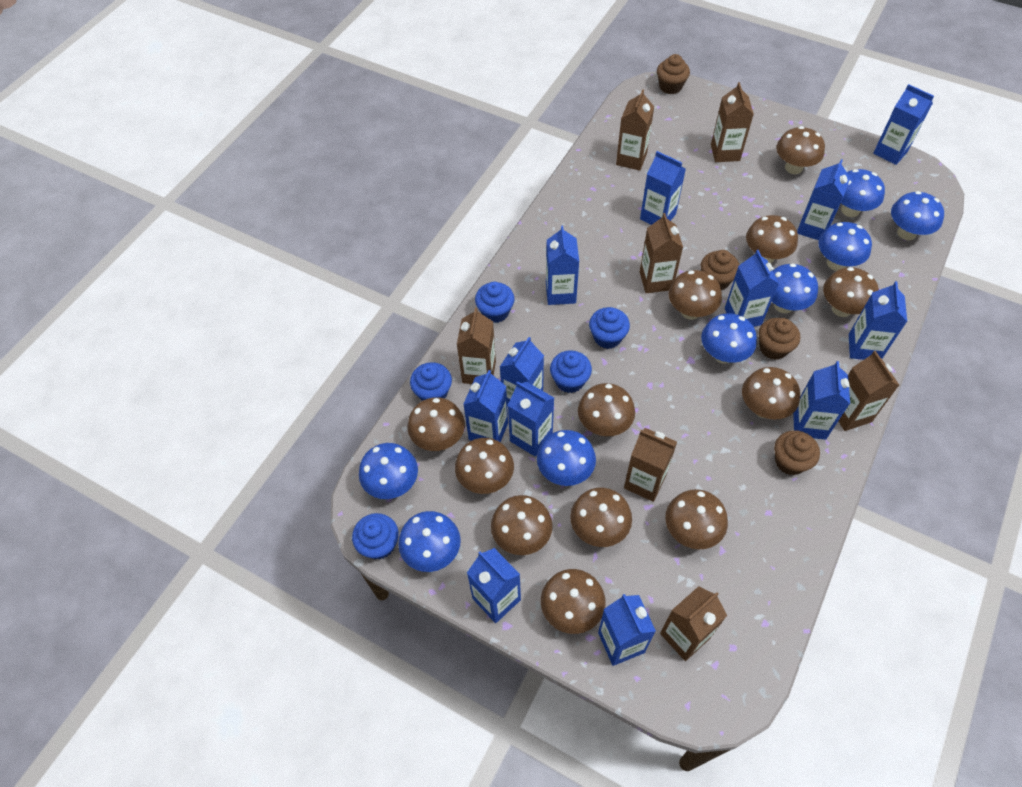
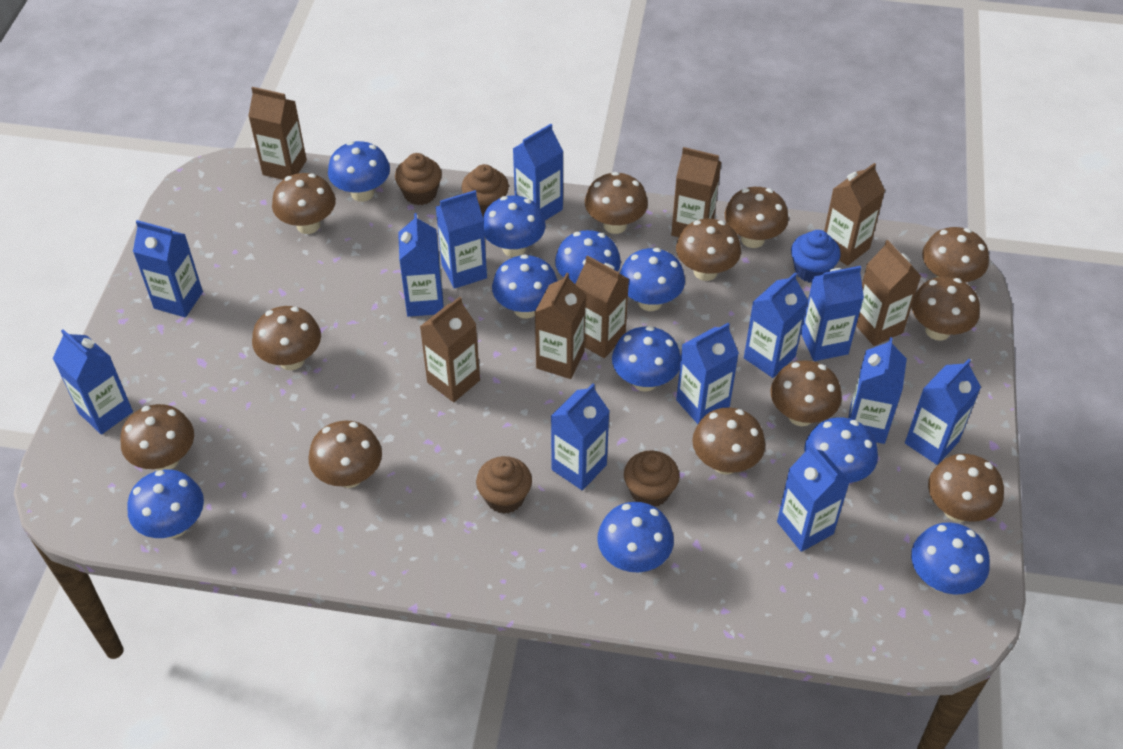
blue cupcake: [352,513,399,560] [410,362,452,401] [475,282,515,323] [550,350,592,393] [589,307,630,349] = 5 -> [791,230,841,283] = 1
blue mushroom: [359,443,418,499] [398,511,461,572] [537,430,596,486] [701,313,757,364] [772,263,818,313] [818,222,872,271] [841,169,885,217] [891,191,944,240] = 8 -> [127,470,204,538] [328,141,390,202] [483,195,546,257] [492,254,558,319] [555,230,621,284] [597,502,674,572] [612,326,681,392] [620,248,685,311] [804,417,878,483] [911,522,990,595] = 10

